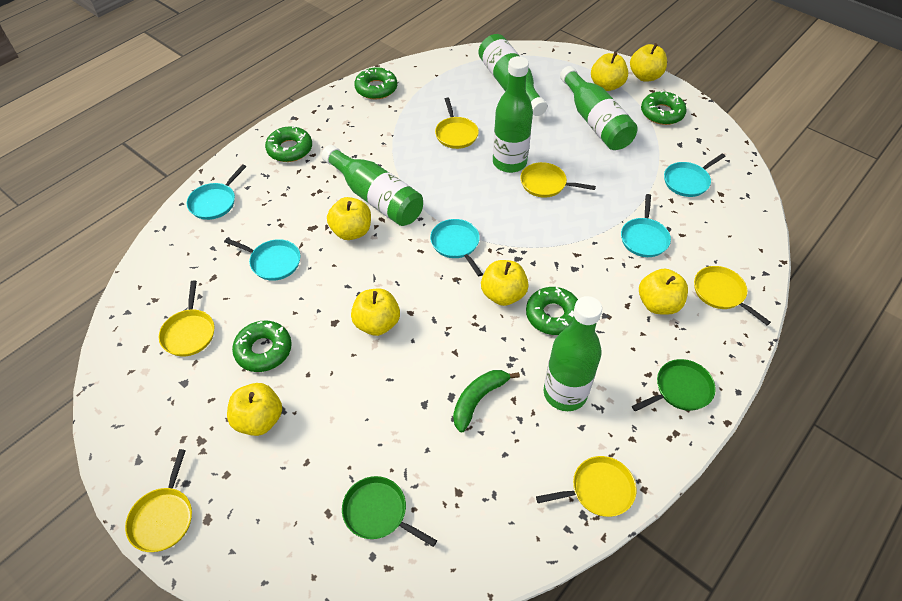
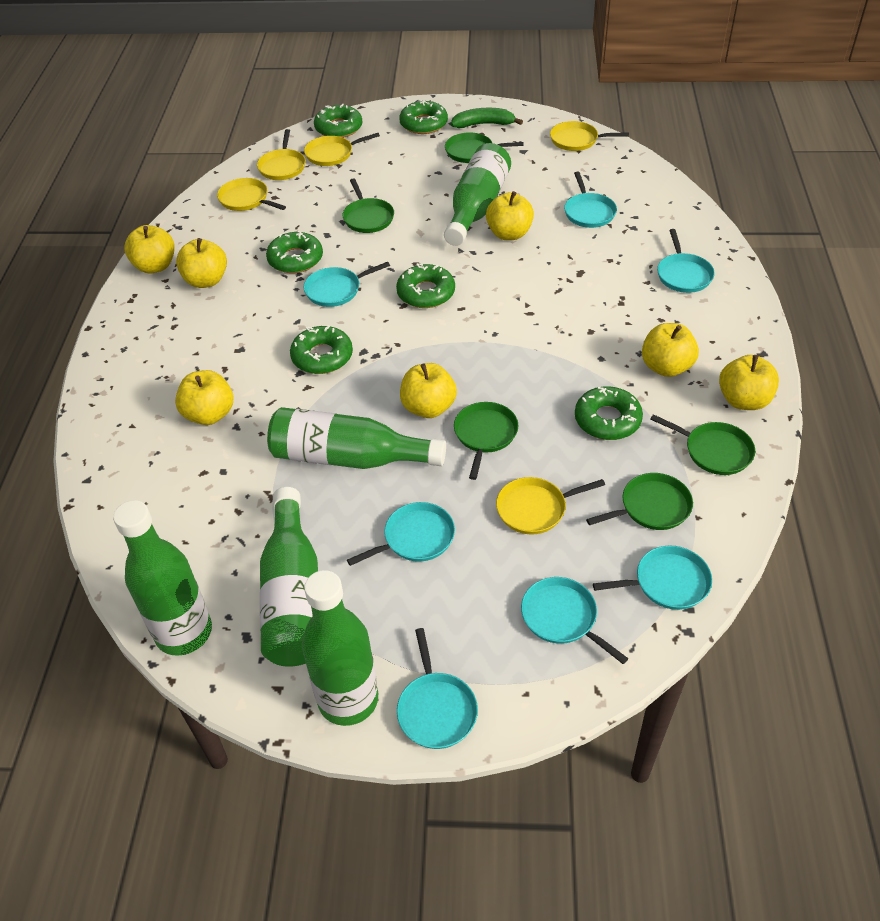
green donut: [232,321,292,372] [265,126,312,162] [354,67,397,99] [526,287,578,335] [641,90,687,125] = 5 -> [266,231,323,273] [290,325,353,374] [314,104,362,138] [396,263,455,308] [399,100,448,134] [575,386,643,440] = 6
green pan: [342,476,437,547] [632,359,716,411] = 2 -> [343,178,394,233] [445,132,524,163] [454,402,518,480] [586,473,693,530] [650,414,755,475] = 5
turquoise pan: [187,164,246,220] [224,238,300,281] [430,219,483,276] [621,194,671,257] [664,153,726,197] = 5 -> [303,262,390,307] [347,502,455,566] [397,628,478,749] [521,577,628,664] [564,172,617,228] [593,546,712,610] [657,229,715,293] = 7
yellow pan: [125,449,192,552] [159,281,214,356] [435,97,479,149] [520,162,596,198] [536,456,637,517] [694,266,771,325] = 6 -> [217,178,286,211] [257,129,306,180] [304,133,380,166] [496,477,605,534] [550,121,629,151] = 5

